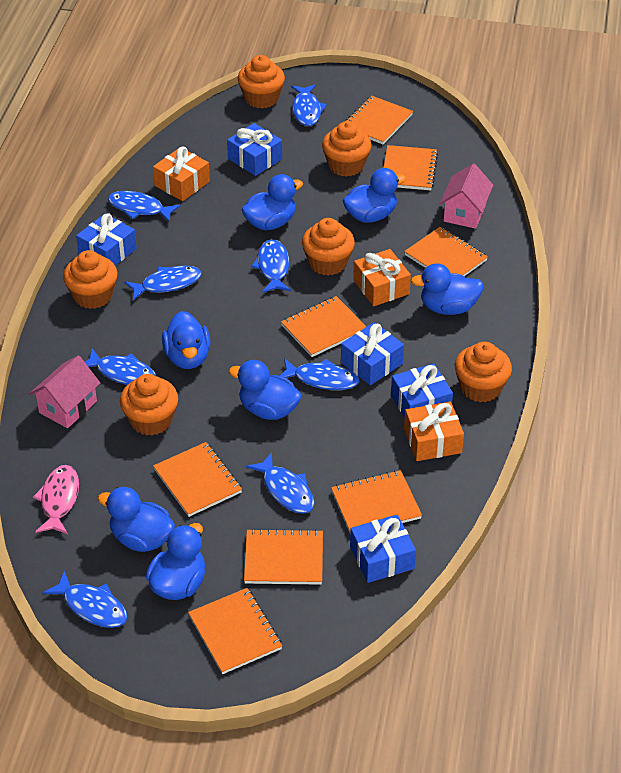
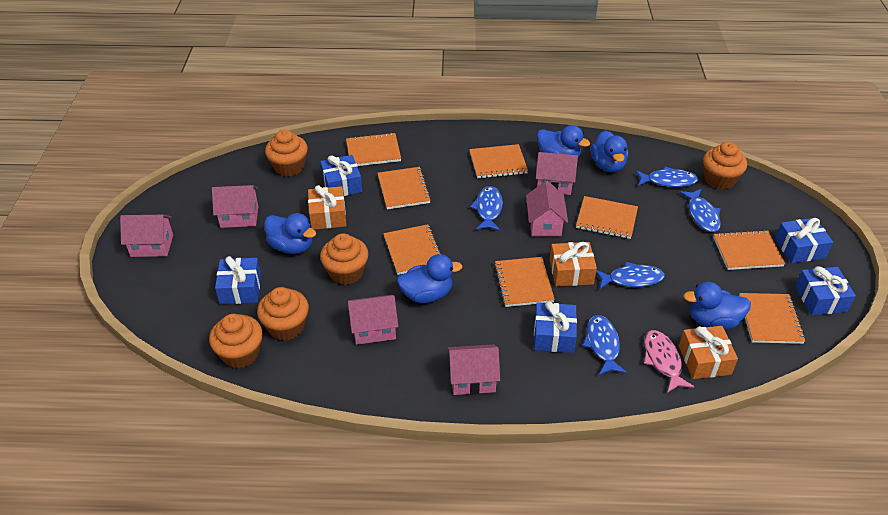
blue duck: [98,487,175,552] [146,523,205,600] [162,311,211,369] [229,360,302,420] [242,174,303,230] [343,168,406,223] [411,263,483,315] = 7 -> [264,213,316,254] [397,254,463,303] [537,125,590,158] [591,130,628,173] [683,282,751,330] = 5
blue fish: [42,571,127,628] [85,348,156,385] [108,191,181,223] [124,266,202,301] [246,452,315,514] [251,239,291,293] [280,358,359,390] [291,84,327,126] = 8 -> [470,186,503,231] [582,315,627,375] [596,262,665,289] [635,167,698,187] [679,189,721,232] = 5
orange cupcake: [63,250,118,309] [120,374,178,436] [238,55,285,108] [302,218,355,276] [322,121,371,177] [455,342,512,402] = 6 -> [209,314,263,368] [257,287,309,341] [265,129,308,176] [320,233,369,285] [703,142,747,189] = 5
pink house: [30,356,100,428] [440,163,493,229] = 2 -> [120,215,173,257] [212,185,258,228] [348,295,398,345] [447,344,500,395] [526,181,568,237] [536,152,578,195] = 6

